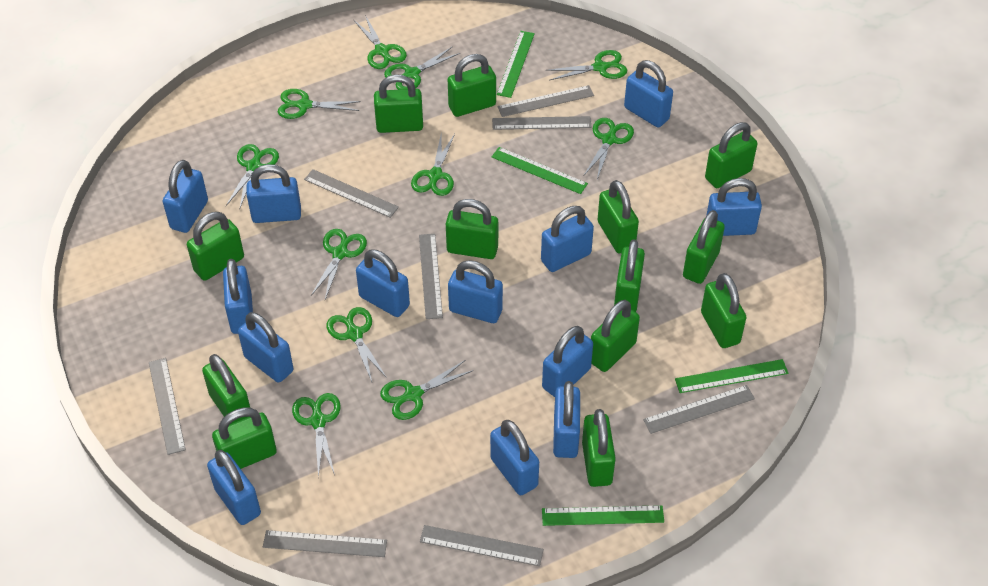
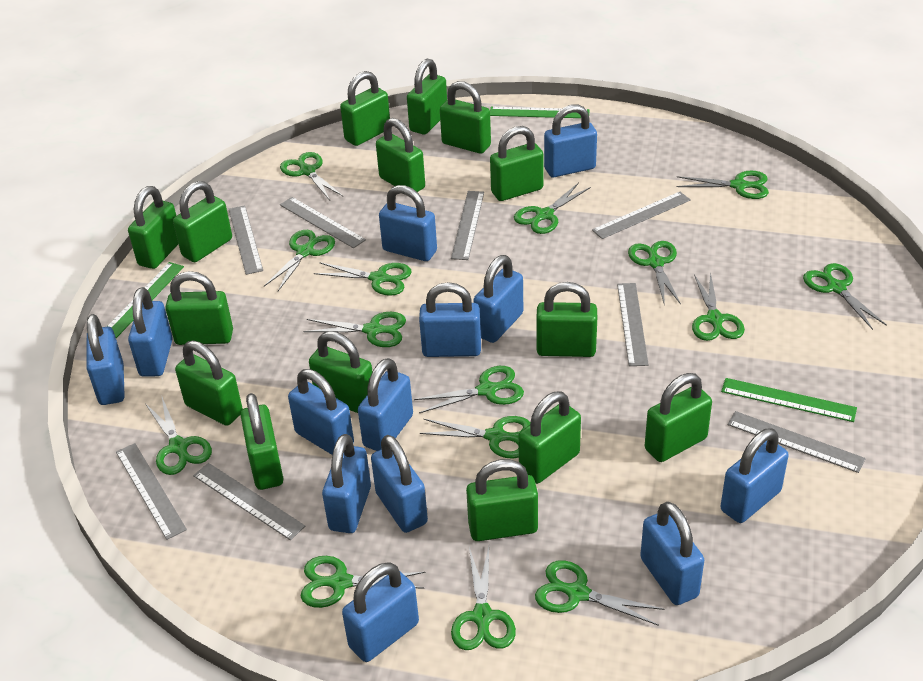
green padlock: [187,212,244,281] [202,354,250,424] [212,408,277,469] [374,74,423,133] [446,199,498,259] [448,54,496,117] [582,409,616,487] [591,300,640,372] [598,180,639,253] [614,239,645,312] [683,210,725,284] [701,273,747,348] [705,122,757,188] = 13 -> [128,186,178,269] [165,271,233,345] [173,181,232,262] [175,341,243,426] [240,393,284,490] [309,331,373,413] [340,71,390,146] [376,118,425,192] [407,59,447,135] [440,81,491,154] [466,459,538,541] [490,126,543,201] [518,391,581,484] [536,282,597,357] [645,373,712,462] = 15
green ruler: [492,147,588,194] [497,31,535,98] [542,505,664,526] [675,359,788,393] = 4 -> [107,262,184,338] [490,107,590,118] [721,378,857,422] = 3
green scissors: [226,144,279,210] [278,89,361,119] [292,393,341,478] [311,229,367,300] [327,307,387,382] [354,15,407,69] [380,360,474,420] [384,47,460,90] [411,134,455,196] [546,50,627,80] [584,118,634,180] = 11 -> [145,397,212,475] [264,230,335,291] [280,152,343,200] [301,556,426,608] [303,312,406,347] [314,262,412,296] [414,366,524,413] [420,416,530,458] [451,547,516,650] [514,183,591,234] [535,560,665,626] [628,241,681,304] [677,171,769,199] [692,272,745,341] [803,263,887,330] = 15

